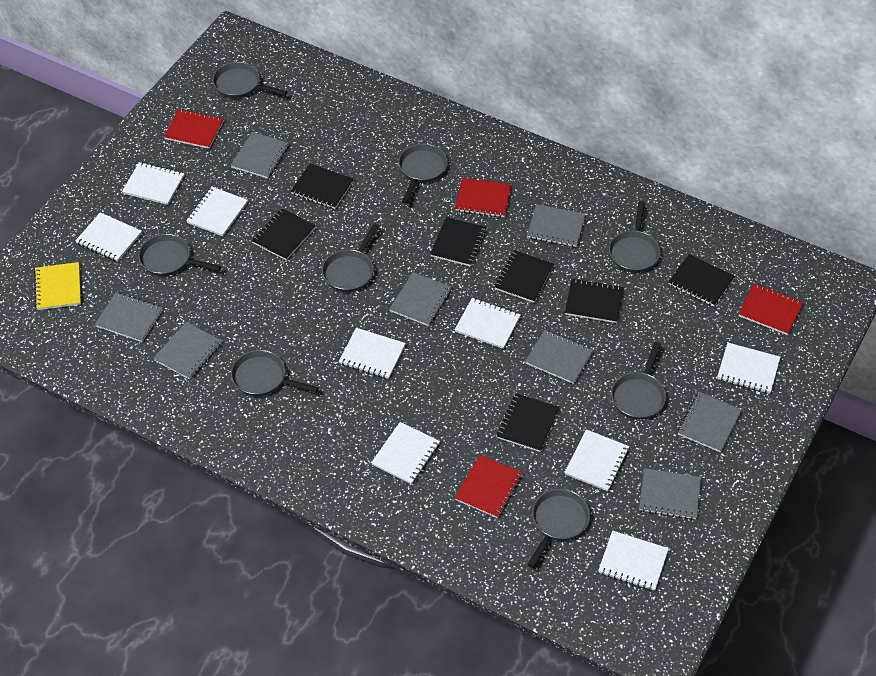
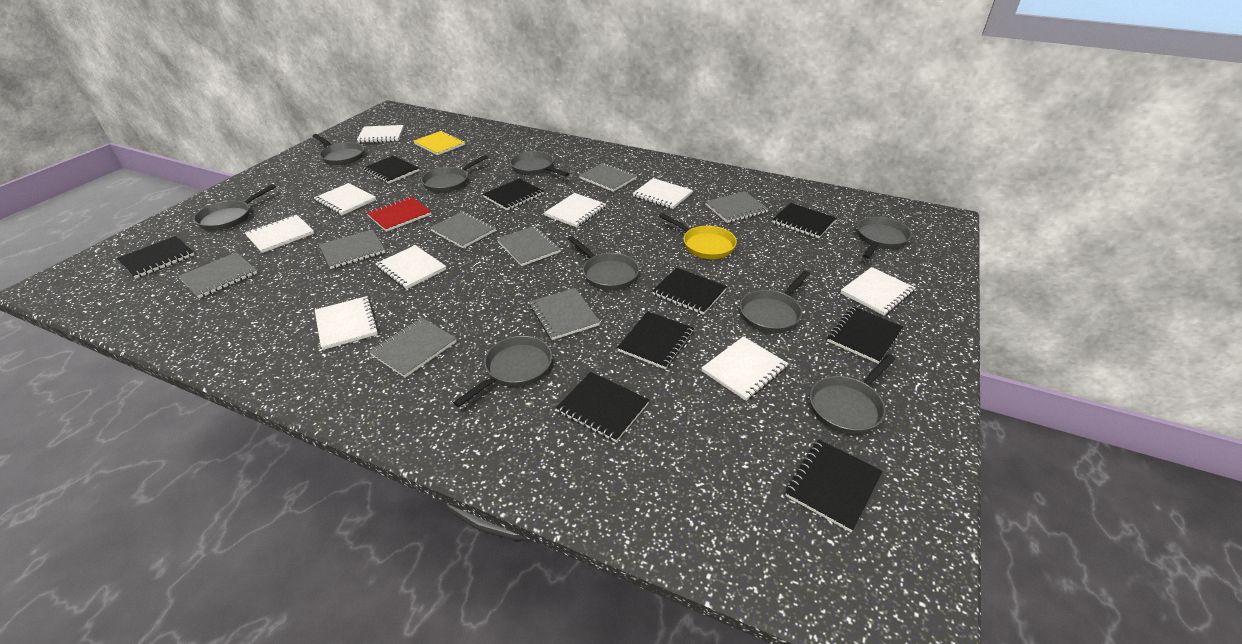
black notebook: [252,208,316,260] [291,164,354,209] [430,217,486,267] [495,250,554,303] [497,393,559,452] [565,278,624,323] [668,254,735,307] = 7 -> [117,236,195,279] [363,156,420,184] [483,178,544,211] [556,372,649,442] [617,311,694,369] [652,267,727,315] [772,203,836,238] [785,440,882,532] [827,306,903,364] = 9
grey pan: [138,234,221,276] [213,62,287,98] [231,350,319,396] [322,223,379,292] [398,144,447,204] [527,489,590,568] [609,201,660,273] [611,342,666,420] = 8 -> [194,184,276,231] [313,134,364,166] [421,155,488,193] [453,336,552,407] [510,151,569,177] [568,236,639,290] [740,271,810,333] [810,354,895,434] [857,217,912,259] = 9
red notebook: [164,109,224,149] [455,178,511,218] [455,455,522,518] [738,283,804,335] = 4 -> [367,197,432,232] = 1
yellow pan: none = 0 -> [659,213,737,259] = 1

